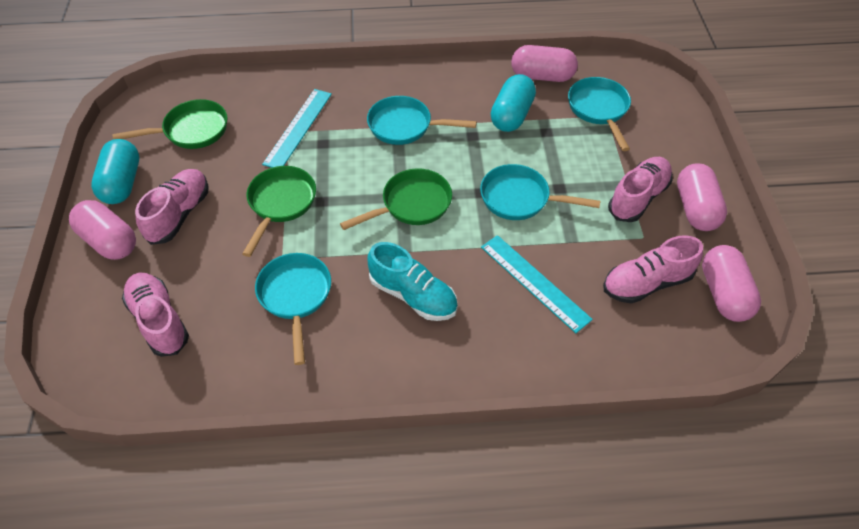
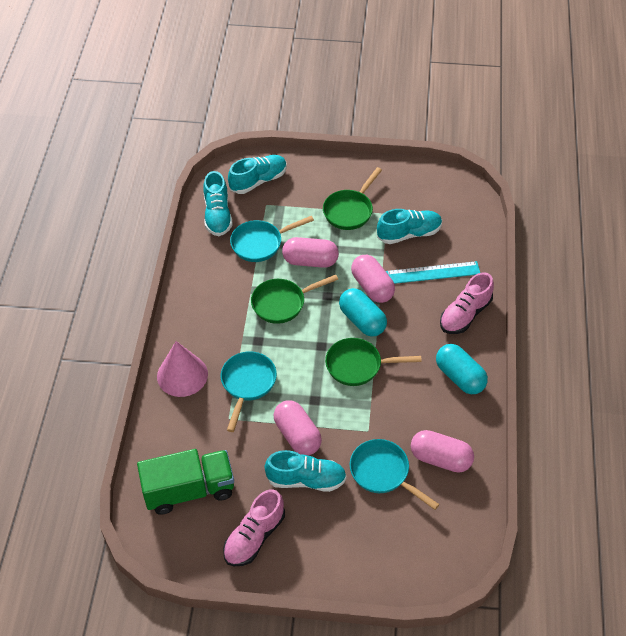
green truck: none = 0 -> [137,449,234,515] = 1
pink cone: none = 0 -> [157,341,208,397] = 1
pink shoe: [122,273,189,357] [135,169,209,245] [603,235,703,303] [608,157,673,222] = 4 -> [223,489,285,566] [440,273,494,334] = 2
turquoise pan: [255,253,331,365] [367,96,477,145] [480,164,600,220] [568,77,631,151] = 4 -> [221,351,277,432] [230,216,314,262] [350,439,440,510] = 3
turquoise ruler: [262,89,332,168] [481,235,593,333] = 2 -> [386,261,480,284] = 1
turquoise shoe: [368,242,458,321] = 1 -> [203,171,233,236] [228,155,287,194] [264,450,347,492] [377,209,442,244] = 4

